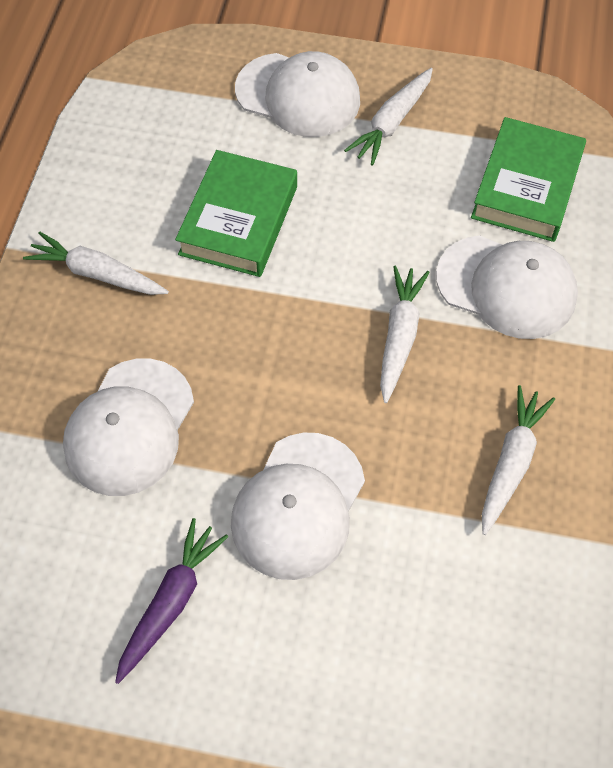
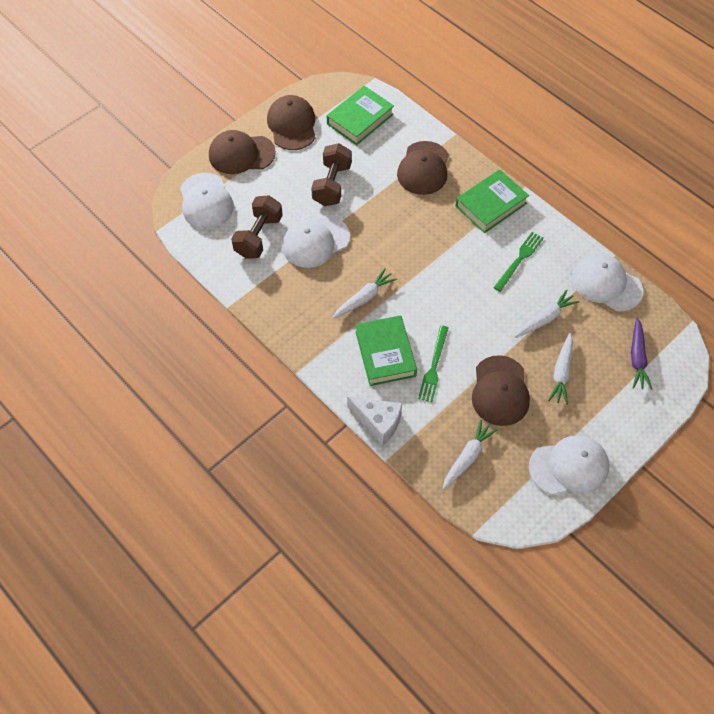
brown cap: none = 0 -> [209,130,276,174] [267,95,315,150] [397,141,449,195] [472,355,530,426] = 4
brown dumbbell: none = 0 -> [231,195,283,259] [311,143,352,206] = 2
green book: [175,150,297,277] [471,117,586,242] = 2 -> [327,86,394,145] [355,315,417,386] [455,169,529,233] = 3
green fork: none = 0 -> [418,325,449,402] [493,232,544,292] = 2
white cheese: none = 0 -> [347,397,402,446] = 1

